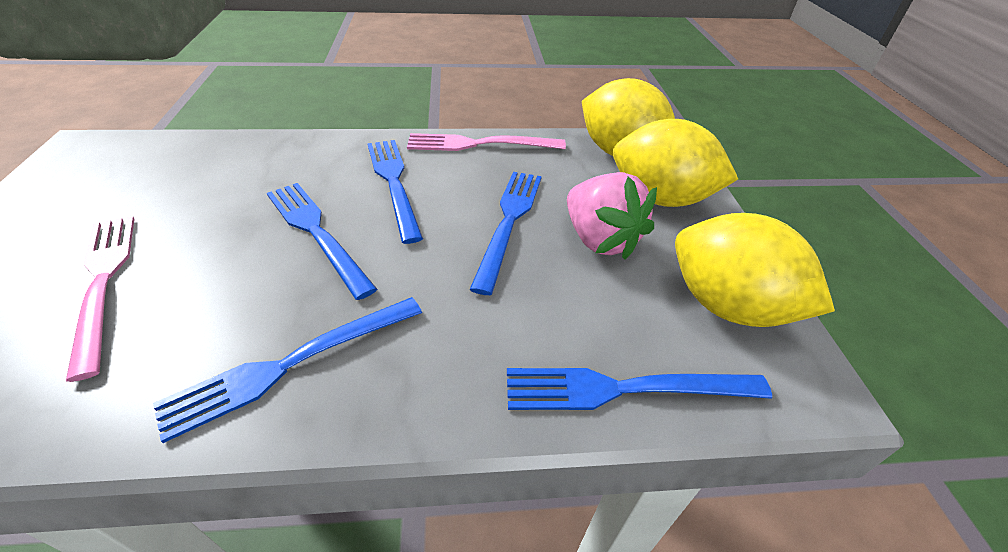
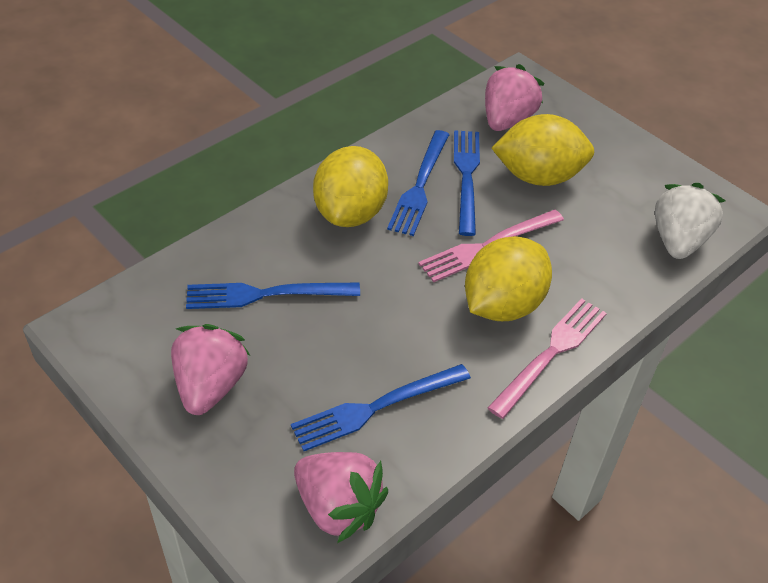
blue fork: [153,297,422,443] [267,183,377,300] [367,140,423,244] [469,172,542,295] [507,368,772,410] = 5 -> [186,283,360,309] [291,364,471,451] [387,130,450,236] [454,130,480,236] = 4
pink strawberry: [567,172,657,260] = 1 -> [171,324,250,415] [294,452,388,543] [485,64,545,131] = 3
white strawberry: none = 0 -> [655,183,726,259] = 1

